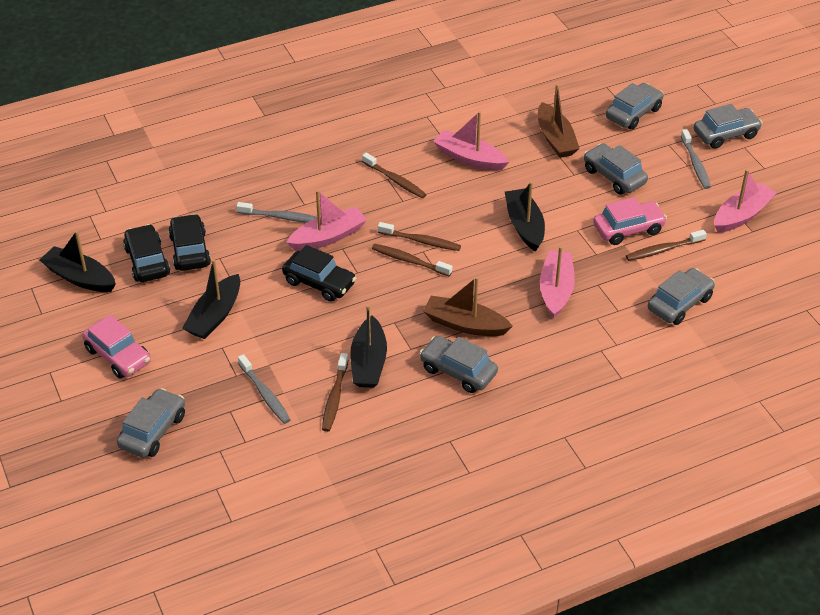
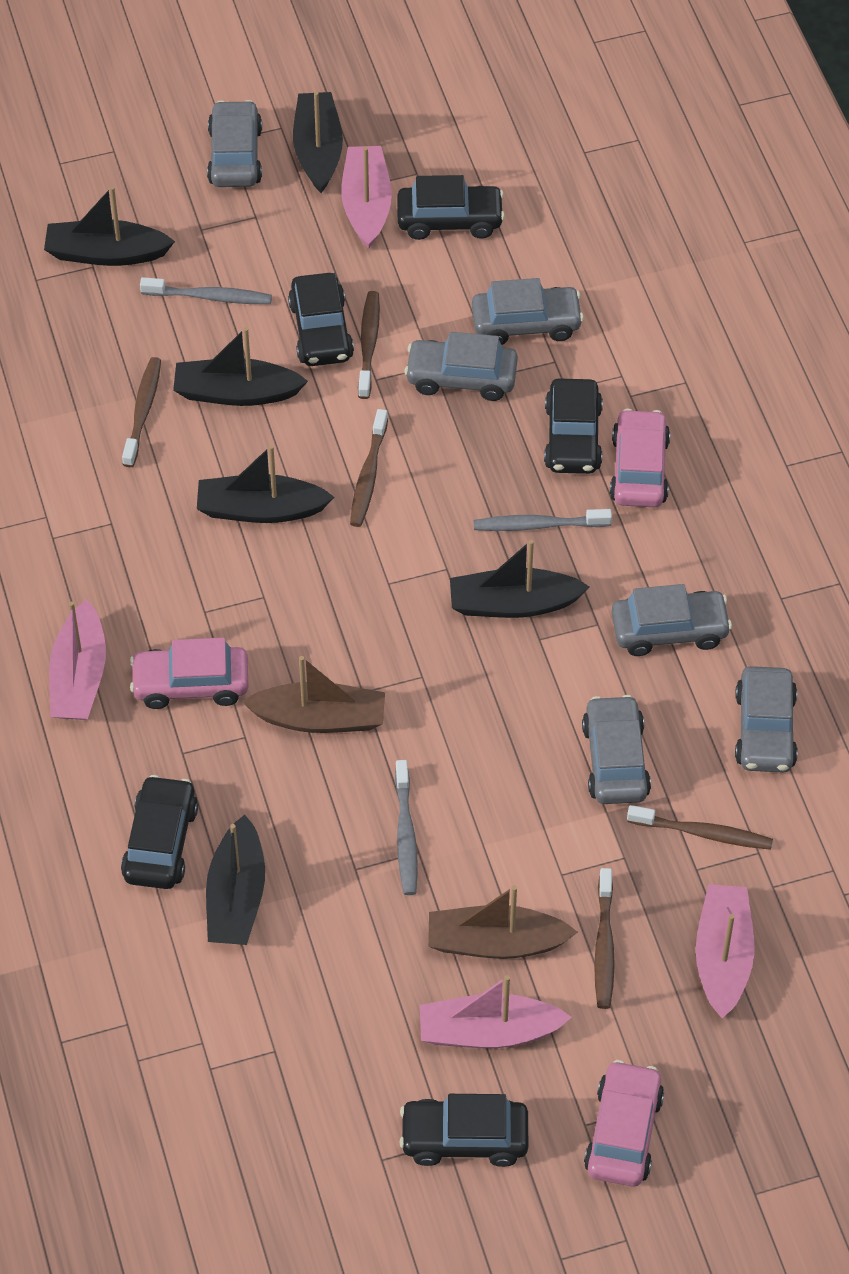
black boat: [40,231,116,292] [182,259,240,339] [350,305,387,388] [505,182,545,252] = 4 -> [44,186,175,266] [173,327,308,406] [197,445,334,523] [206,815,265,945] [293,92,343,193] [450,540,590,618] = 6
black car: [123,224,170,282] [168,214,211,271] [282,245,356,302] = 3 -> [121,775,198,889] [288,273,354,366] [397,175,505,240] [399,1094,528,1167] [544,378,603,474] = 5
pink car: [82,315,151,378] [593,197,667,245] = 2 -> [130,638,248,709] [584,1060,664,1187] [610,408,670,507] = 3

